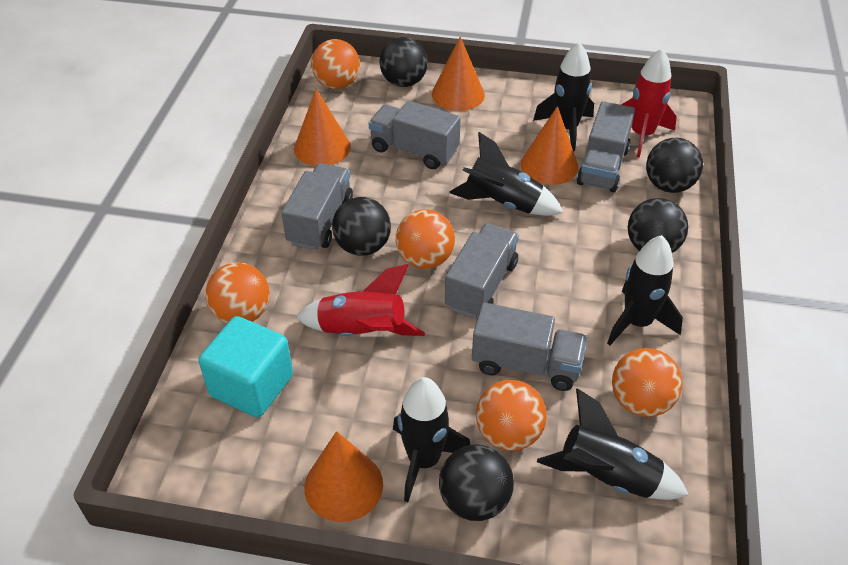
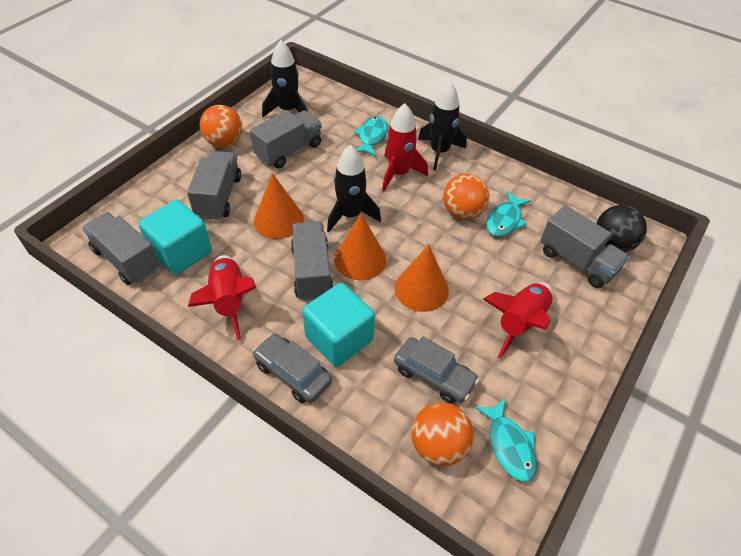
black ball: [332,197,391,256] [379,37,428,87] [439,444,514,521] [628,198,688,253] [646,138,703,193] = 5 -> [596,205,647,252] = 1
black rocket: [393,377,471,502] [449,132,563,216] [533,42,594,151] [537,388,689,500] [607,235,683,345] = 5 -> [262,40,308,117] [327,145,381,232] [418,82,467,171] = 3
grey car: none = 0 -> [253,334,332,403] [394,336,479,404] = 2
orange ball: [206,262,270,323] [311,39,360,89] [396,209,455,269] [476,380,547,451] [612,348,682,417] = 5 -> [199,105,242,147] [411,402,474,466] [443,174,489,220] = 3
orange cone: [294,89,351,166] [304,431,383,522] [432,36,485,111] [521,106,578,185] = 4 -> [254,173,304,239] [334,214,386,280] [395,244,449,312] = 3
red rocket: [296,264,425,336] [621,48,677,158] = 2 -> [188,255,256,341] [382,103,428,191] [483,282,553,358] = 3
turquoise cube: [198,316,293,417] = 1 -> [138,200,212,275] [302,283,375,367] = 2
turquoise fish: none = 0 -> [354,116,388,156] [474,398,537,482] [486,191,531,237] = 3

